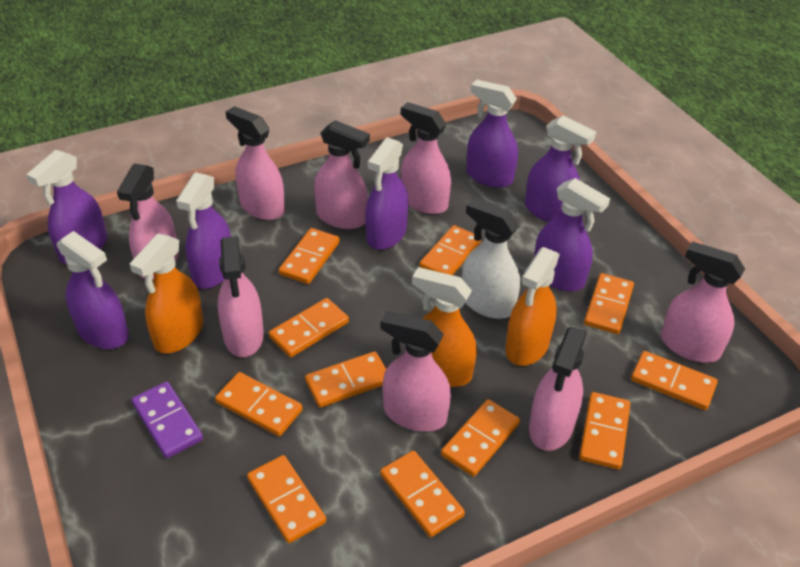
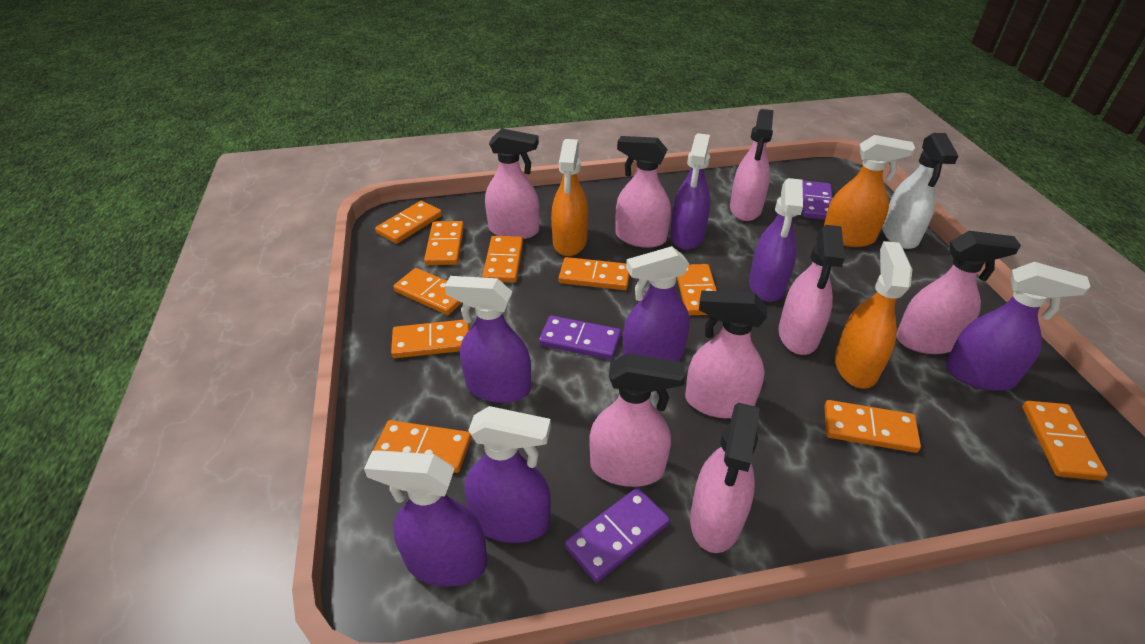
orange domino: [215,372,303,436] [247,455,326,543] [269,298,349,357] [279,228,340,284] [305,351,386,408] [380,451,465,537] [419,225,481,275] [441,399,520,477] [579,392,630,470] [584,273,634,334] [631,351,718,410] = 11 -> [373,420,471,473] [375,201,442,244] [391,320,470,358] [393,268,462,315] [424,221,464,265] [482,236,523,282] [559,257,630,290] [677,264,717,315] [824,400,921,453] [1022,401,1108,481] = 10
purple domino: [131,382,203,458] = 1 -> [539,316,621,360] [565,488,670,582] [802,181,833,220] = 3

